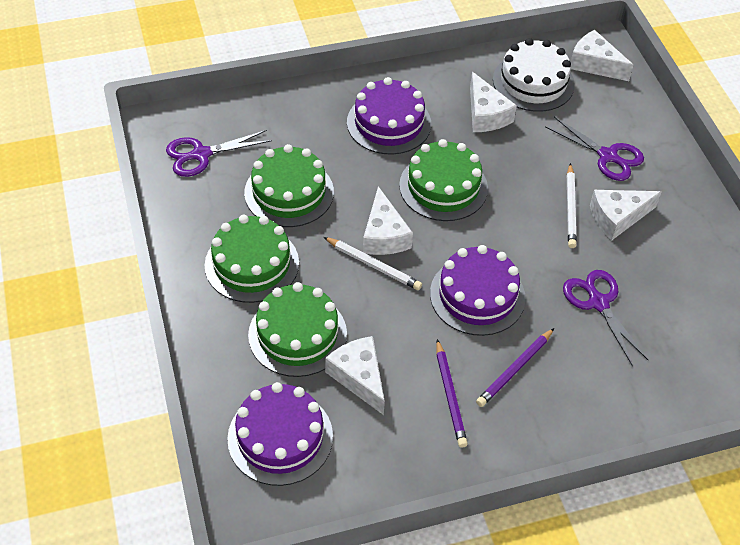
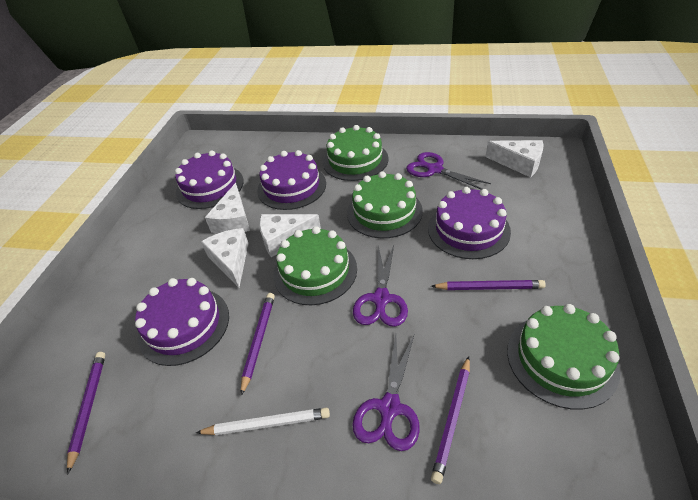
purple cake: [227,382,333,486] [347,77,431,155] [430,245,526,336] = 3 -> [135,278,229,366] [175,150,244,209] [257,150,326,210] [428,187,511,259] = 4
purple pencil: [436,339,468,448] [476,328,554,407] = 2 -> [67,352,105,475] [241,293,275,396] [431,280,546,290] [431,356,470,484] = 4
white cake: [493,38,575,112] = 1 -> none = 0
white cheese: [325,336,385,415] [363,186,413,255] [470,72,517,132] [571,30,634,81] [590,190,662,241] = 5 -> [201,228,249,288] [205,183,250,234] [259,214,321,257] [485,140,543,178] = 4
white pencil: [324,237,422,290] [567,163,577,248] = 2 -> [196,408,330,435] = 1

